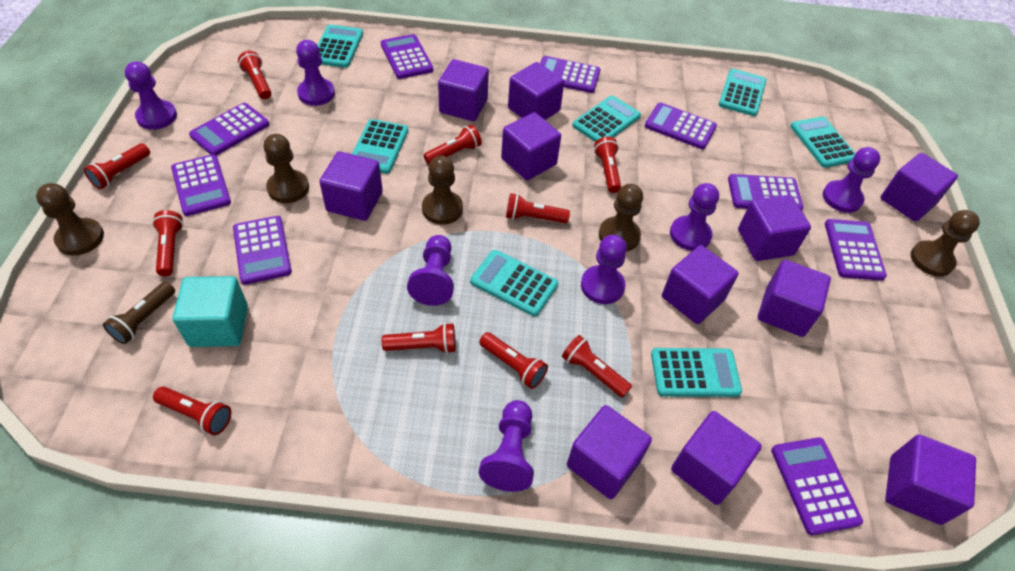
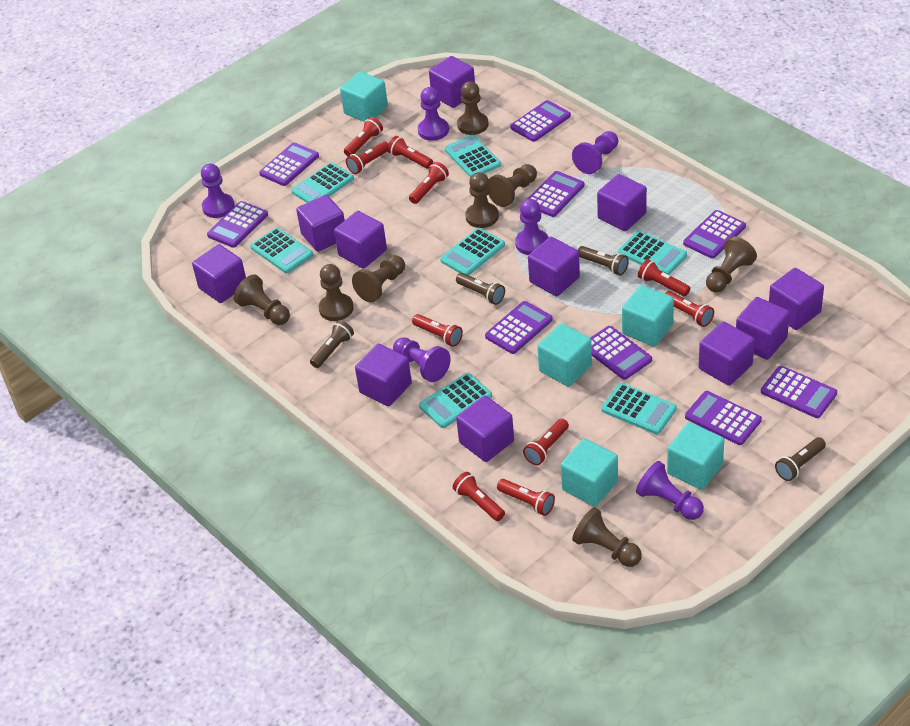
brown flashlight: [103,282,175,344] = 1 -> [310,320,354,368] [456,273,505,305] [578,246,629,276] [775,437,826,481] = 4
brown pawn: [36,183,104,255] [263,134,309,203] [422,156,463,225] [599,184,643,251] [911,210,980,277] = 5 -> [234,274,290,325] [319,264,354,321] [352,255,405,302] [457,81,489,135] [466,172,499,228] [488,164,537,207] [572,507,642,567] [706,236,757,293] = 8
purple pawn: [125,61,177,130] [296,40,335,106] [407,235,454,306] [479,400,534,492] [581,235,627,304] [670,183,719,251] [823,147,880,213] = 7 -> [201,164,235,218] [393,337,451,382] [418,87,449,141] [515,199,549,255] [572,131,618,174] [636,461,704,520] = 6
turquoise cube: [173,276,248,347] = 1 -> [340,72,388,122] [538,323,592,387] [561,438,618,507] [622,285,674,347] [667,422,724,490] = 5

